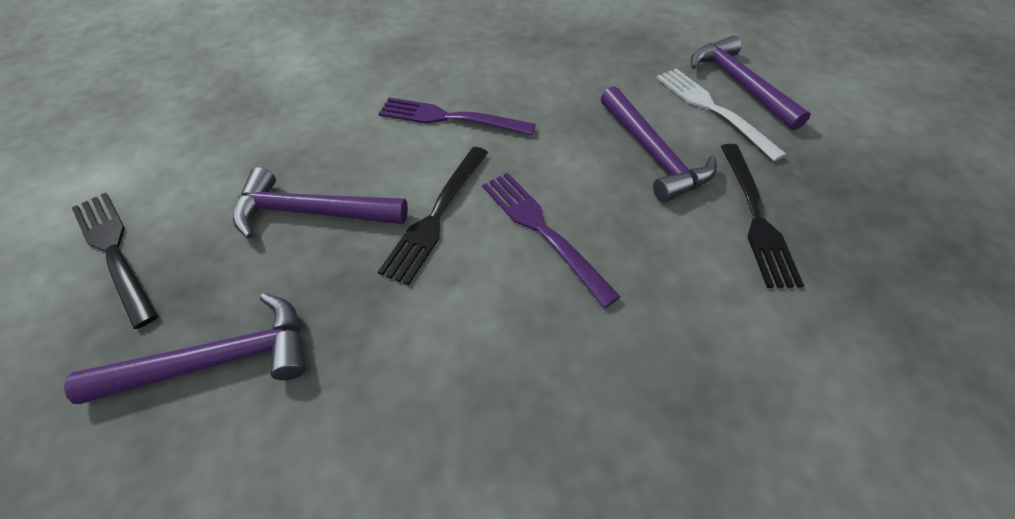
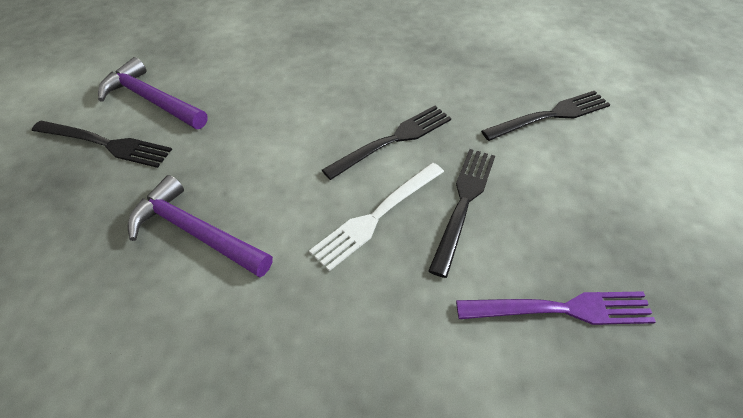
black fork: [72,193,158,329] [378,147,488,285] [721,144,804,288] = 3 -> [32,121,172,168] [322,106,451,180] [428,149,495,278] [481,91,611,141] = 4
purple fork: [378,97,536,135] [482,172,621,308] = 2 -> [456,291,656,325] = 1
purple hammer: [64,293,305,404] [233,167,408,239] [601,86,717,202] [691,35,811,131] = 4 -> [98,57,207,129] [128,175,273,278] = 2

